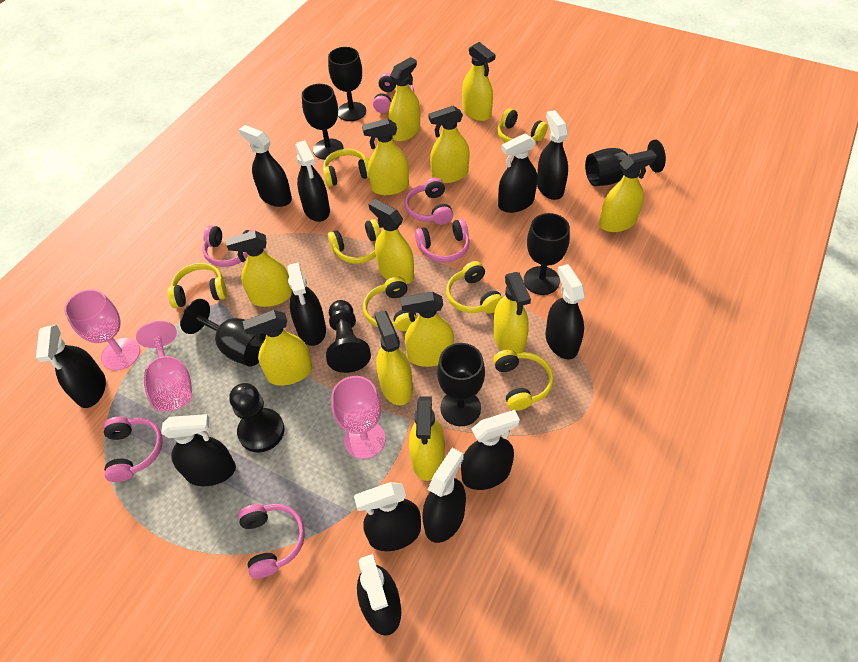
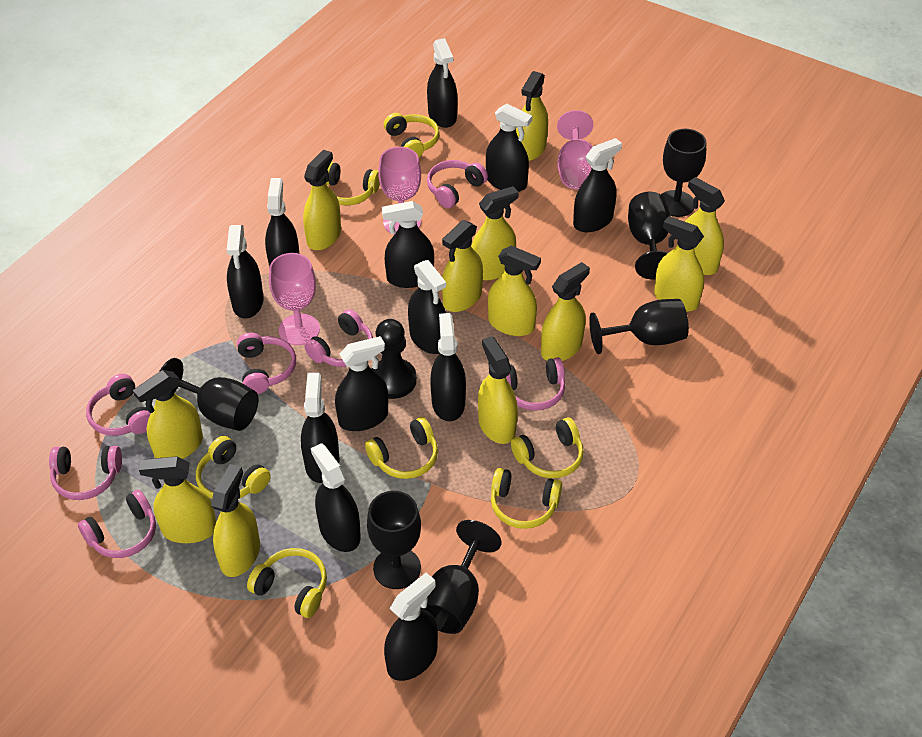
black pawn: [229,383,284,453] [326,300,371,373] = 2 -> [372,319,417,399] = 1
pink headphones: [104,417,163,482] [203,225,254,267] [238,504,305,579] [373,73,414,113] [405,177,453,225] [415,219,470,263] = 6 -> [49,446,122,500] [78,490,156,558] [86,374,151,436] [237,333,296,394] [305,309,373,367] [427,160,488,208] [506,357,565,411] = 7

